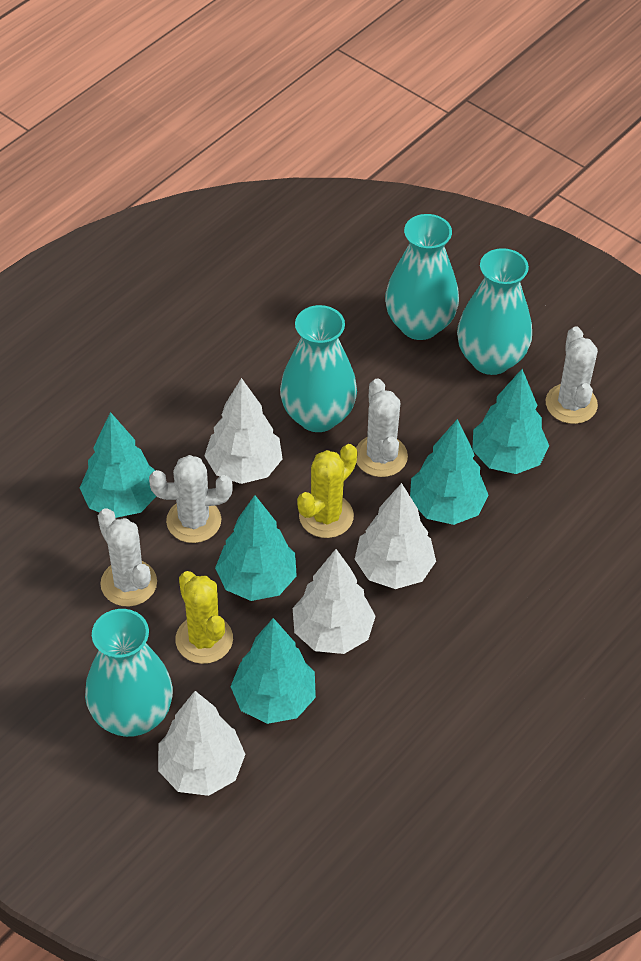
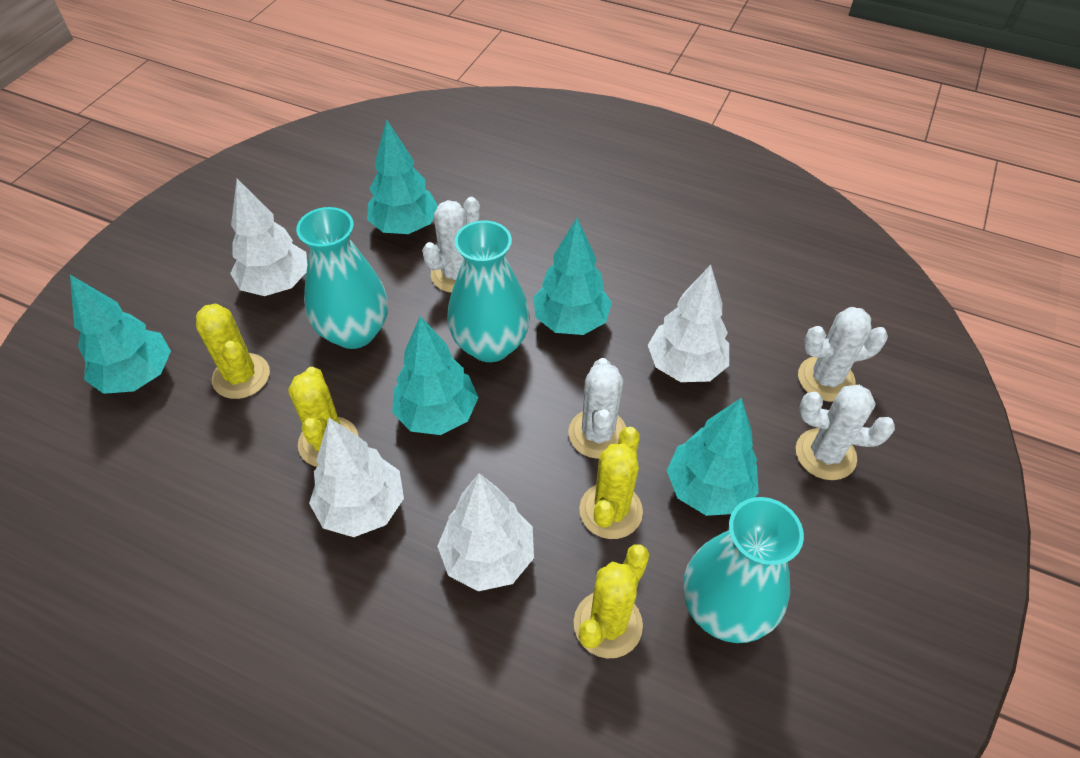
turquoise vase: [85,609,173,737] [280,305,357,432] [385,214,459,340] [457,248,532,375] = 4 -> [296,207,388,349] [447,220,530,362] [683,497,804,643] = 3
yellow cactus: [175,571,233,664] [297,444,358,538] = 2 -> [196,303,270,399] [288,367,359,467] [574,544,649,658] [579,427,643,539] = 4

